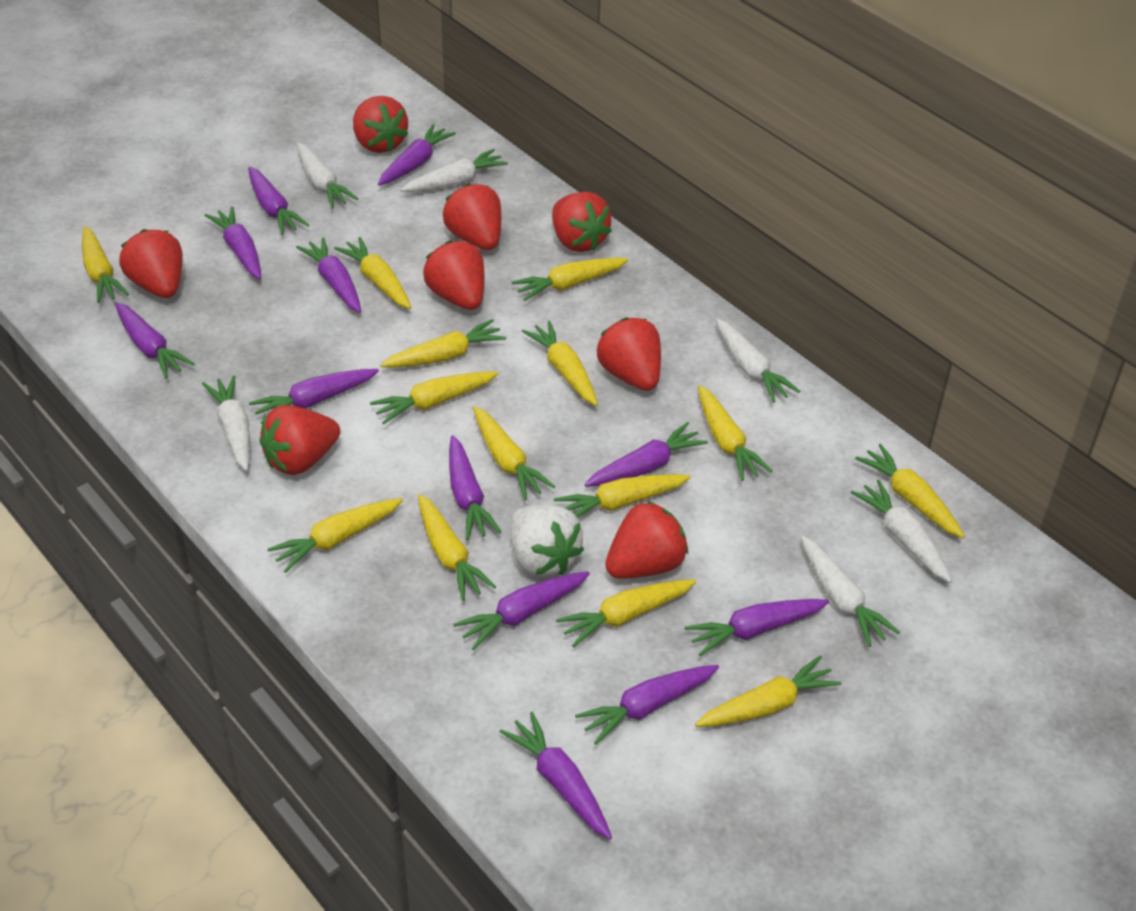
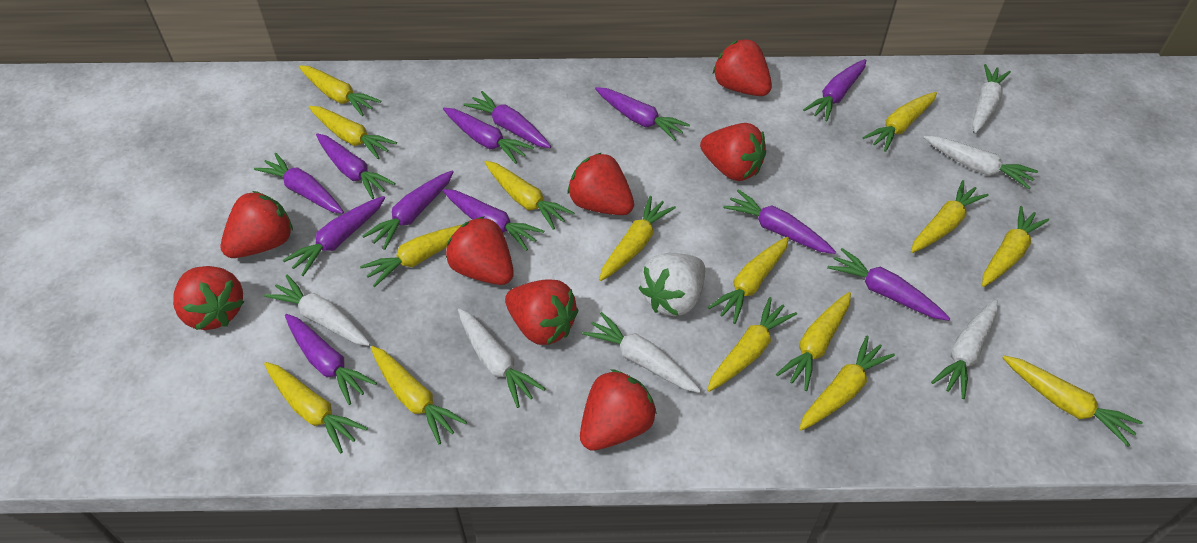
yellow carrot: [82,226,129,303] [267,498,403,573] [334,237,411,309] [370,371,498,424] [380,319,506,368] [418,494,496,601] [473,406,555,500] [512,258,629,301] [522,321,598,406] [554,474,691,518] [556,579,696,647] [695,656,842,727] [698,385,772,481] [855,444,965,538] = 14 -> [264,362,368,453] [299,65,381,116] [309,106,397,159] [360,224,463,287] [371,346,467,444] [485,161,574,230] [599,196,676,281] [707,297,797,392] [708,237,789,324] [776,292,851,391] [799,336,895,431] [862,92,937,152] [911,180,989,253] [982,206,1049,287] [1002,355,1142,447] = 15

